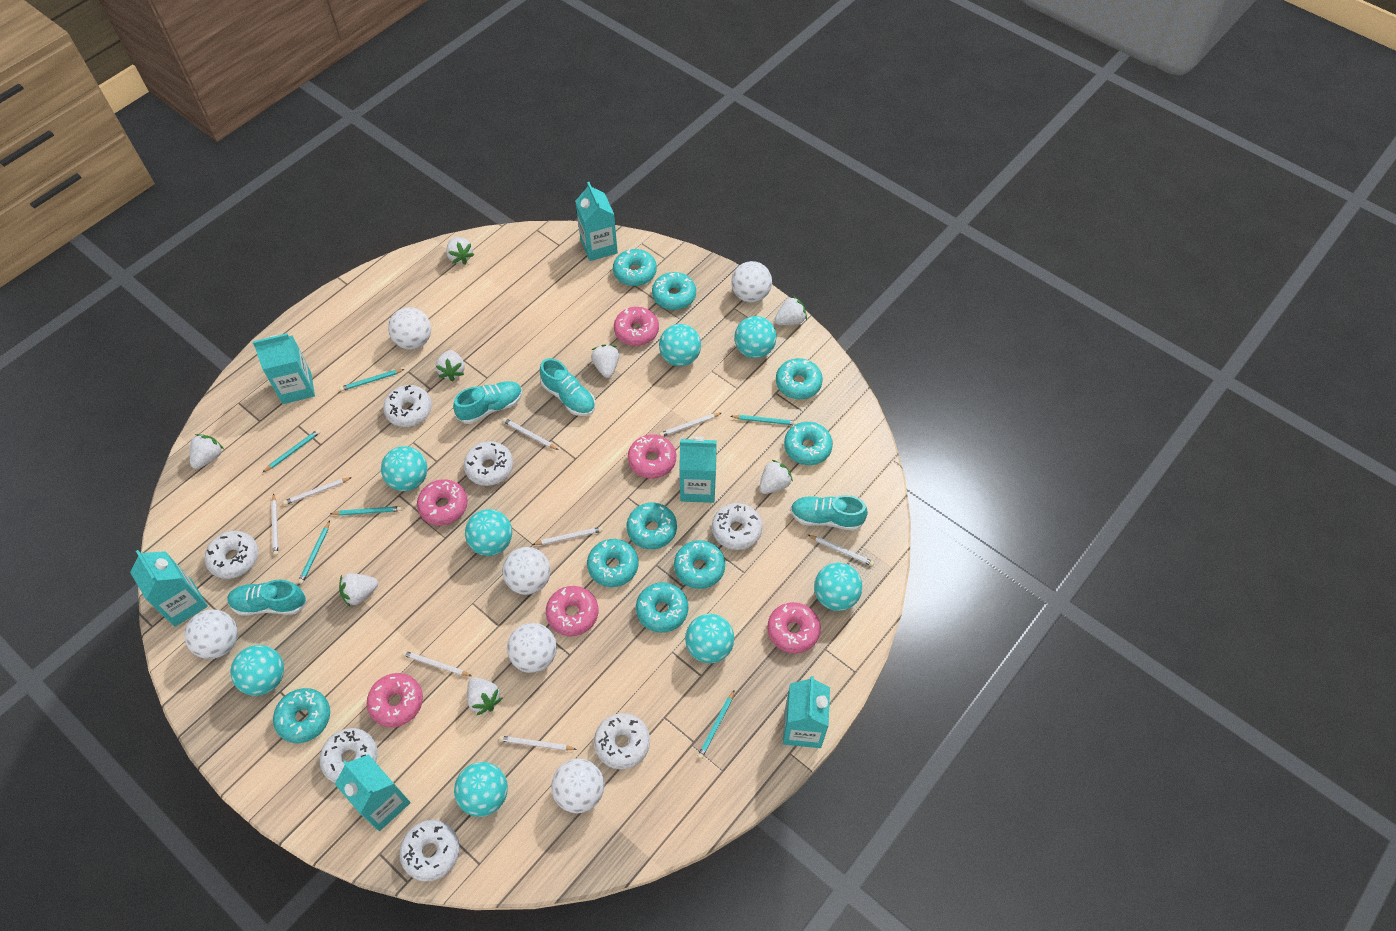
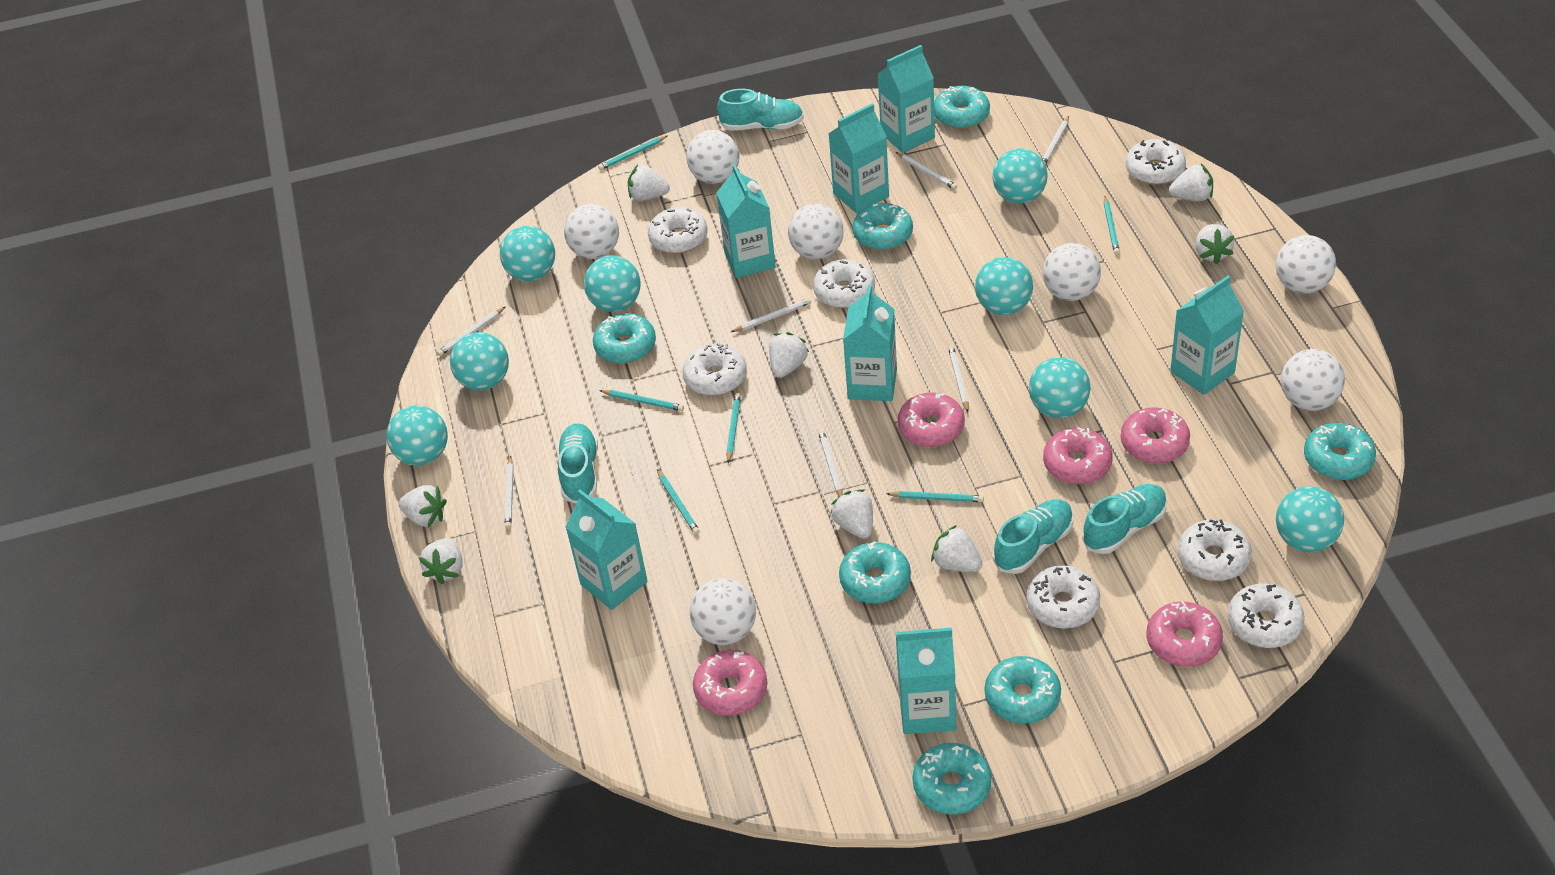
pink donut: [367,673,423,727] [417,479,468,525] [546,586,598,636] [614,307,659,346] [628,434,676,479] [767,602,821,654] = 6 -> [693,650,768,716] [898,392,965,447] [1043,427,1113,484] [1121,407,1190,464] [1147,601,1223,667] = 5
turquoise carton: [130,550,208,627] [252,333,315,404] [335,754,411,831] [575,182,618,261] [679,437,717,503] [783,676,830,748] = 6 -> [565,490,647,610] [716,164,776,278] [828,103,889,213] [843,285,897,401] [878,45,935,153] [896,628,956,734] [1170,276,1244,395] = 7
turquoise donut: [273,688,330,743] [587,539,638,587] [613,249,657,286] [627,502,677,549] [636,582,688,633] [652,272,696,310] [674,540,725,589] [776,358,823,399] [784,422,833,465] = 9 -> [593,313,656,364] [839,541,911,603] [852,203,913,250] [912,743,991,815] [934,86,990,129] [985,656,1061,724] [1304,423,1376,480] = 7
white ball: [184,609,238,659] [388,307,431,350] [502,547,550,595] [507,623,557,673] [551,759,604,813] [731,261,772,303] = 6 -> [564,204,619,259] [687,130,739,184] [690,578,756,645] [788,204,843,260] [1043,243,1101,301] [1276,235,1336,294] [1281,349,1345,411] = 7
white pencil: [271,493,278,556] [283,477,352,505] [402,651,472,676] [499,736,576,751] [502,418,558,450] [532,527,603,545] [659,413,721,437] [808,535,874,566] = 8 -> [437,307,505,356] [505,456,513,529] [731,298,811,332] [818,430,843,497] [896,152,957,190] [948,345,969,412] [1042,116,1069,165] = 7

